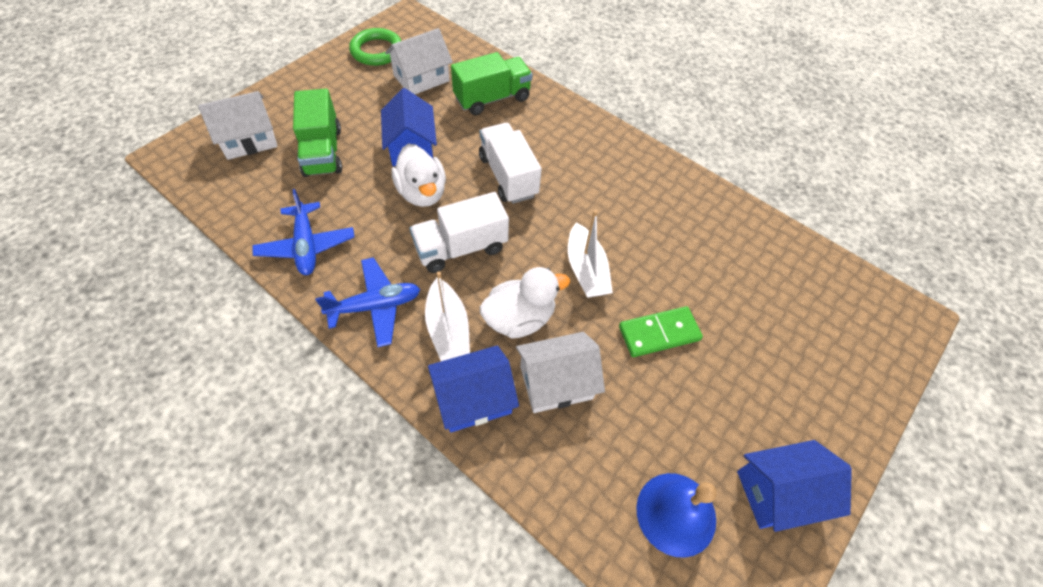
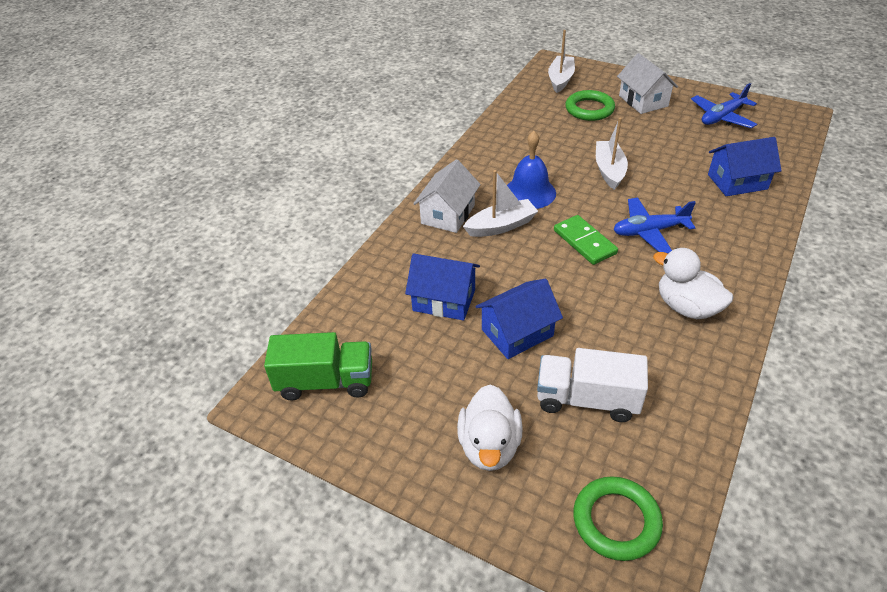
green ring: [349,28,401,66] = 1 -> [565,90,615,121] [573,476,663,561] = 2
green truck: [293,89,342,177] [451,52,533,115] = 2 -> [264,332,372,401] = 1
white boat: [425,271,470,361] [568,210,613,298] = 2 -> [463,170,538,237] [548,30,575,93] [596,118,628,190] = 3
white house: [198,91,278,160] [385,28,453,94] [516,332,605,413] = 3 -> [413,159,481,233] [617,53,678,114] = 2
white truck: [410,192,509,273] [479,123,542,204] = 2 -> [537,348,648,422] = 1

